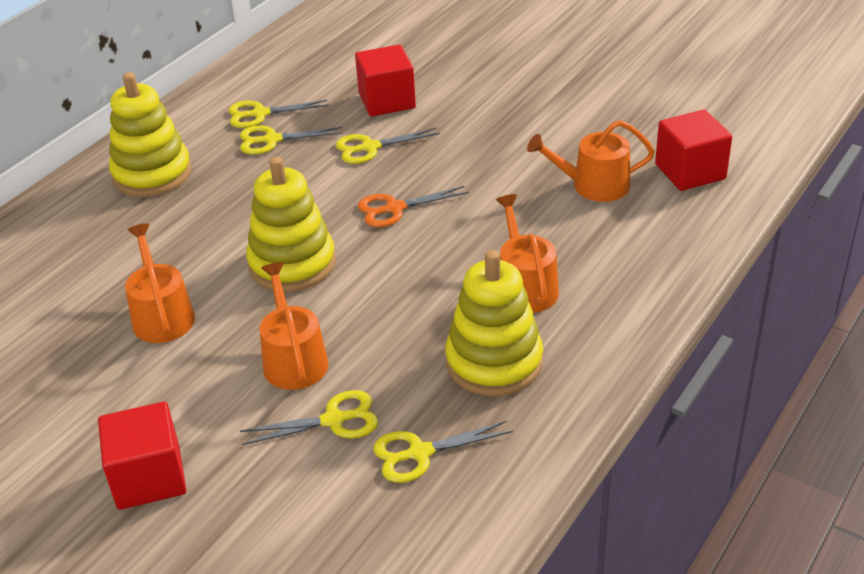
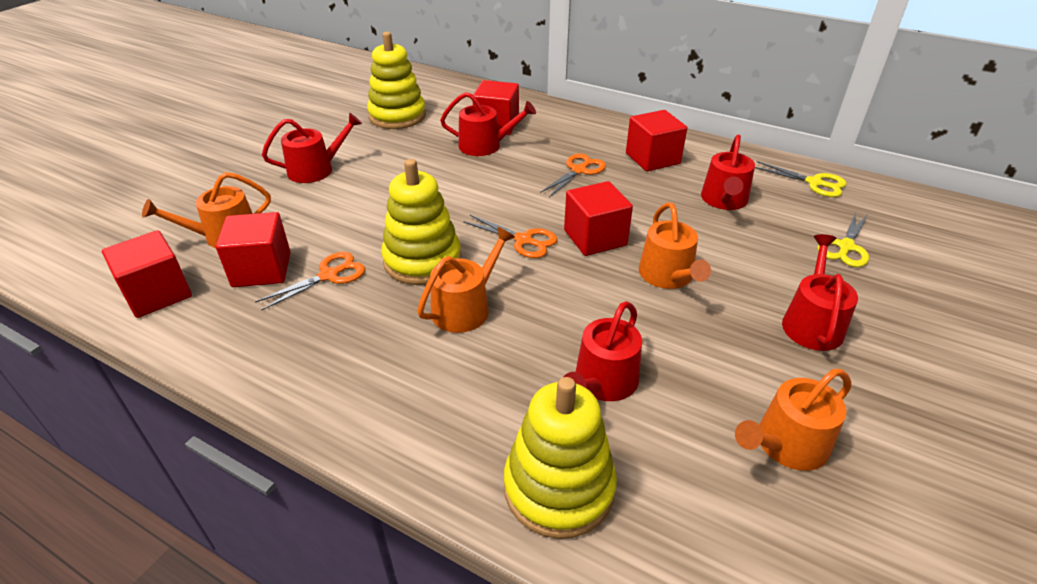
orange scissors: [358,186,469,227] = 1 -> [255,252,365,310] [463,215,557,258] [540,153,606,197] = 3
red cube: [98,401,186,510] [355,45,416,117] [655,109,732,191] = 3 -> [102,230,192,318] [216,212,291,287] [473,80,519,135] [564,181,633,256] [626,110,687,172] = 5
red watering can: none = 0 -> [262,113,362,183] [440,92,536,156] [564,301,642,401] [701,135,755,210] [782,234,858,351] = 5
yellow scissors: [229,100,329,128] [240,125,343,155] [240,390,378,445] [336,128,440,164] [373,421,513,483] = 5 -> [755,161,847,197] [818,212,869,267] = 2

